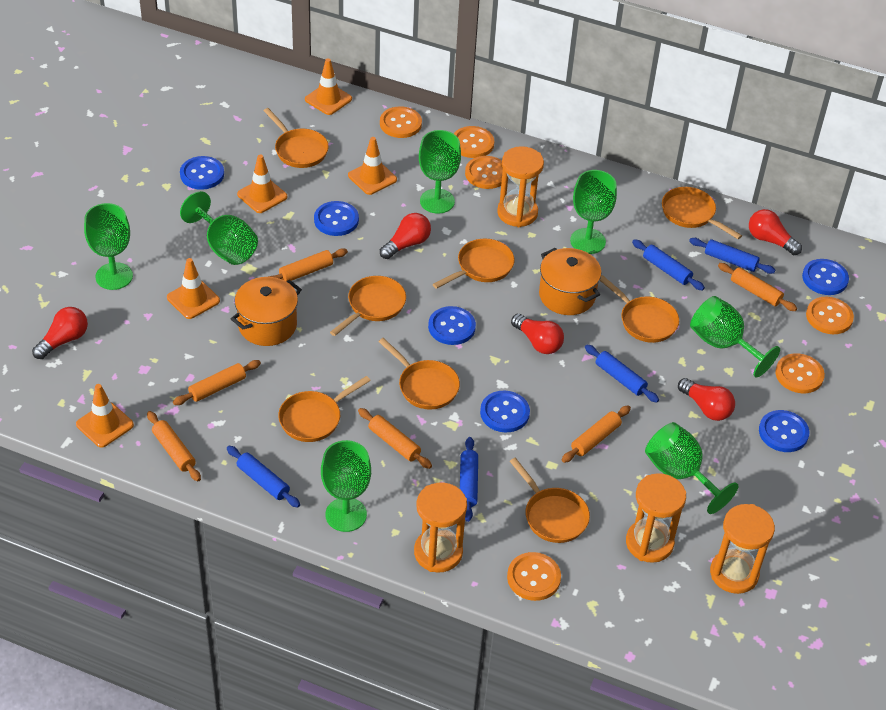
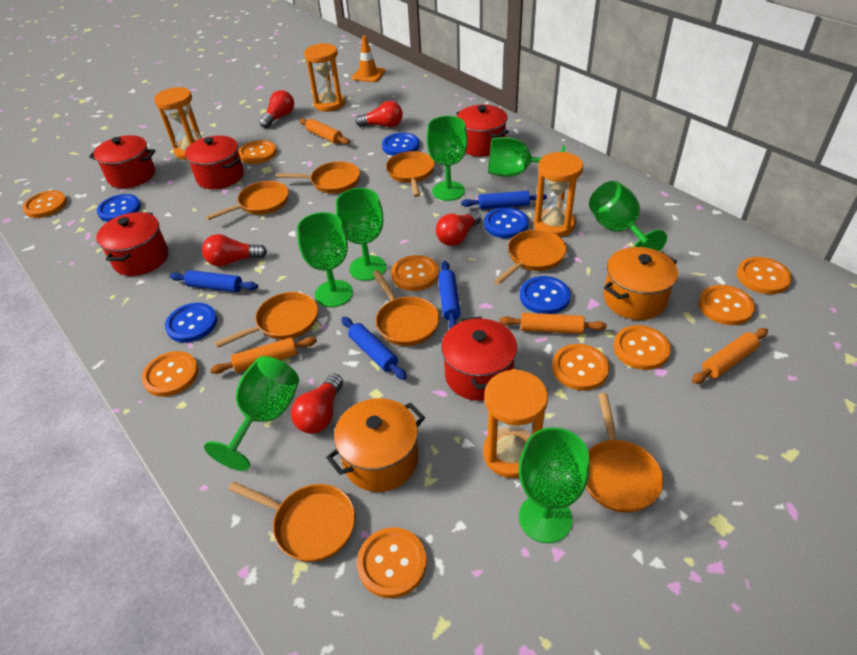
blue button: [180,156,224,190] [314,201,359,236] [428,306,476,345] [480,390,530,433] [759,410,809,452] [802,259,849,295] = 6 -> [97,194,141,222] [165,303,217,343] [382,133,420,156] [484,207,529,238] [520,276,571,314] = 5
blue rolling pin: [227,446,300,508] [460,437,478,522] [585,345,659,403] [632,239,705,291] [689,238,775,274] = 5 -> [169,270,258,292] [341,317,407,380] [438,261,461,329] [461,191,547,209] = 4
orange button: [380,106,422,138] [454,126,494,158] [465,156,503,189] [507,552,561,601] [775,353,825,393] [806,297,854,334] = 6 -> [23,190,67,218] [141,351,199,397] [238,140,277,164] [357,527,427,598] [391,255,439,291] [552,344,609,391] [614,325,671,370] [699,285,755,325] [737,257,792,294] = 9
orange rolling pin: [147,411,201,481] [173,360,261,405] [268,248,348,281] [358,408,432,469] [562,405,631,463] [718,263,797,311] = 6 -> [210,337,317,374] [299,118,350,145] [499,313,607,334] [692,328,768,384] = 4
orange traffic cone: [76,384,134,448] [167,258,220,319] [237,155,287,213] [305,59,352,115] [348,137,397,195] = 5 -> [352,36,385,82] = 1
red pot: none = 0 -> [89,135,156,188] [96,212,168,276] [185,135,244,189] [441,316,517,401] [456,105,509,157] = 5

